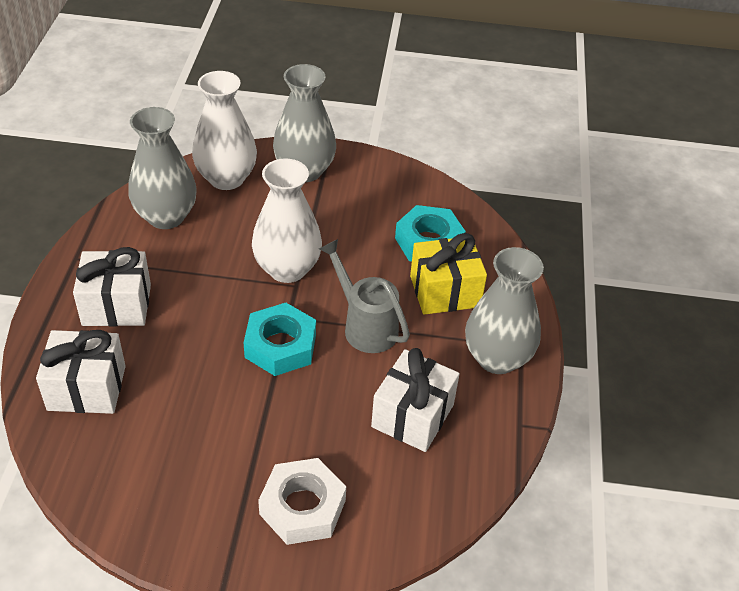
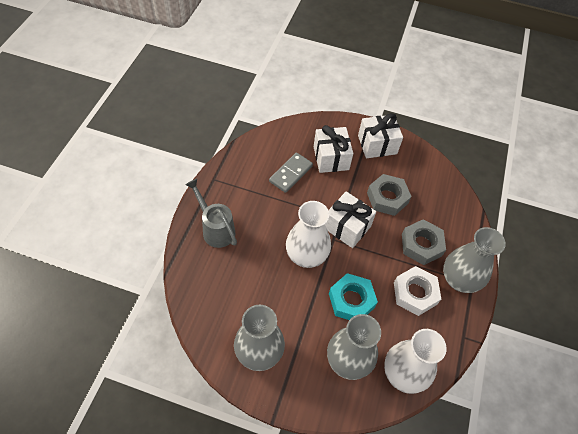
grey domino: none = 0 -> [269,153,313,193] = 1
grey nut: none = 0 -> [367,174,412,216] [402,219,446,265] = 2
turquoise nut: [244,303,316,376] [395,205,466,262] = 2 -> [329,273,378,320] = 1
yellow gift: [410,233,487,315] = 1 -> none = 0

